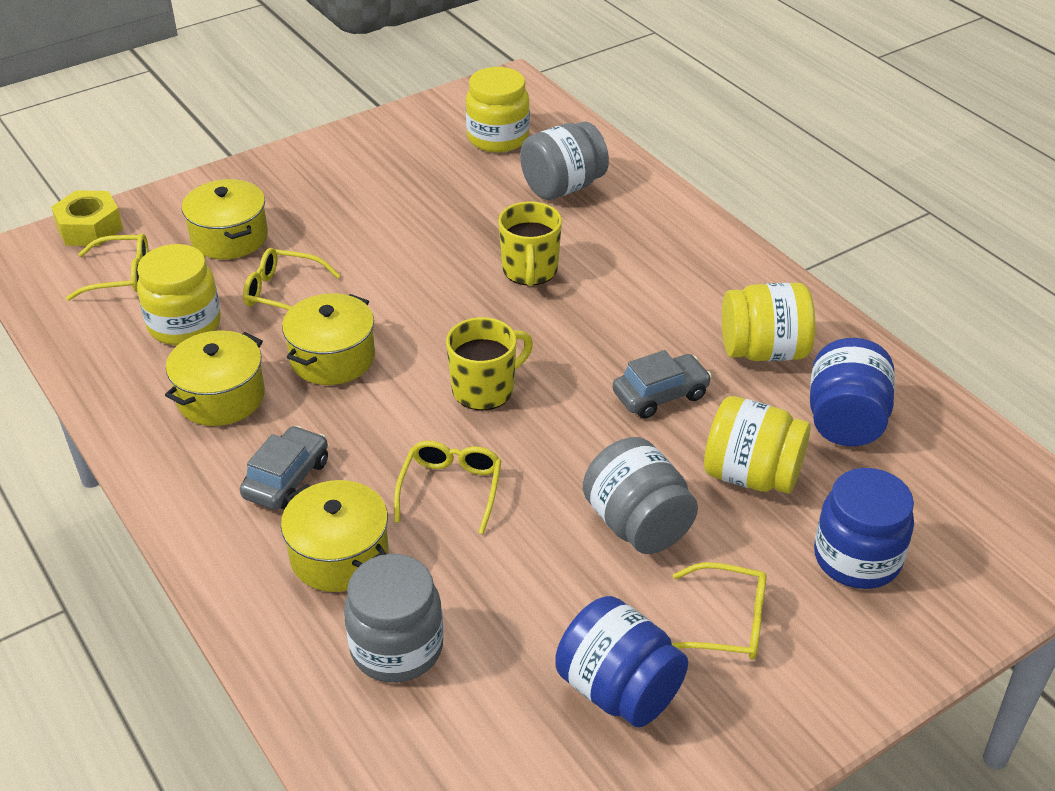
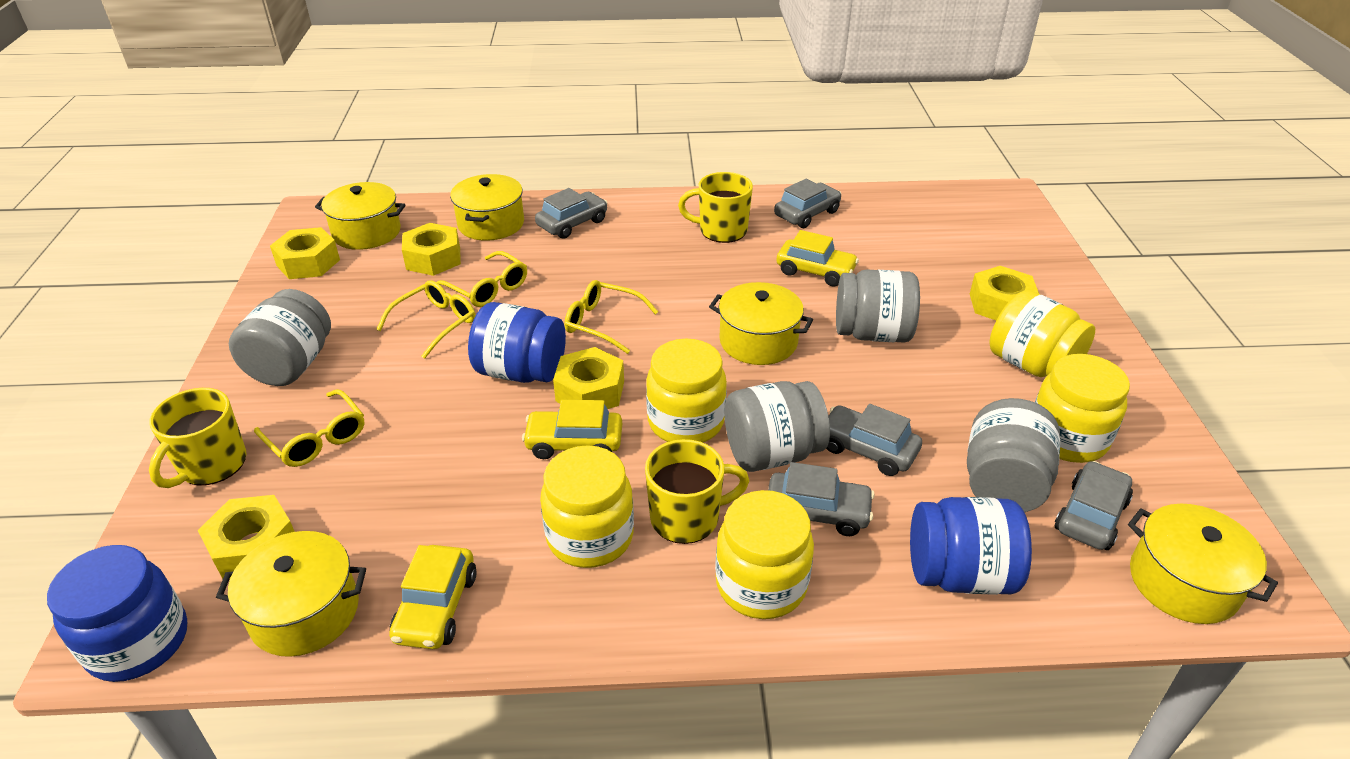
grey car: [240,426,328,510] [613,350,712,419] = 2 -> [535,188,608,239] [768,462,875,536] [774,179,842,228] [826,404,922,476] [1055,461,1133,550] = 5
grey jar: [344,554,443,683] [520,121,609,200] [583,437,698,554] = 3 -> [229,289,331,386] [724,381,830,472] [836,269,920,342] [967,398,1060,512] = 4
yellow car: none = 0 -> [389,545,477,649] [522,400,622,459] [776,230,859,287] = 3
yellow jar: [137,244,221,345] [466,67,530,153] [704,396,811,494] [722,283,815,361] = 4 -> [540,445,634,568] [646,339,727,443] [715,490,814,619] [989,290,1095,377] [1035,354,1130,463] = 5
yellow mug: [446,317,533,410] [498,201,562,286] = 2 -> [149,388,246,488] [645,439,749,544] [678,172,753,243] = 3
yellow nut: [51,190,123,246] = 1 -> [198,495,295,580] [270,227,340,279] [402,223,461,276] [553,347,624,409] [970,266,1039,320] = 5
yellow pot: [165,330,265,426] [182,179,268,259] [281,480,389,592] [282,293,375,385] = 4 -> [216,531,366,657] [315,182,405,250] [450,174,524,241] [709,282,813,365] [1128,504,1278,624] = 5

